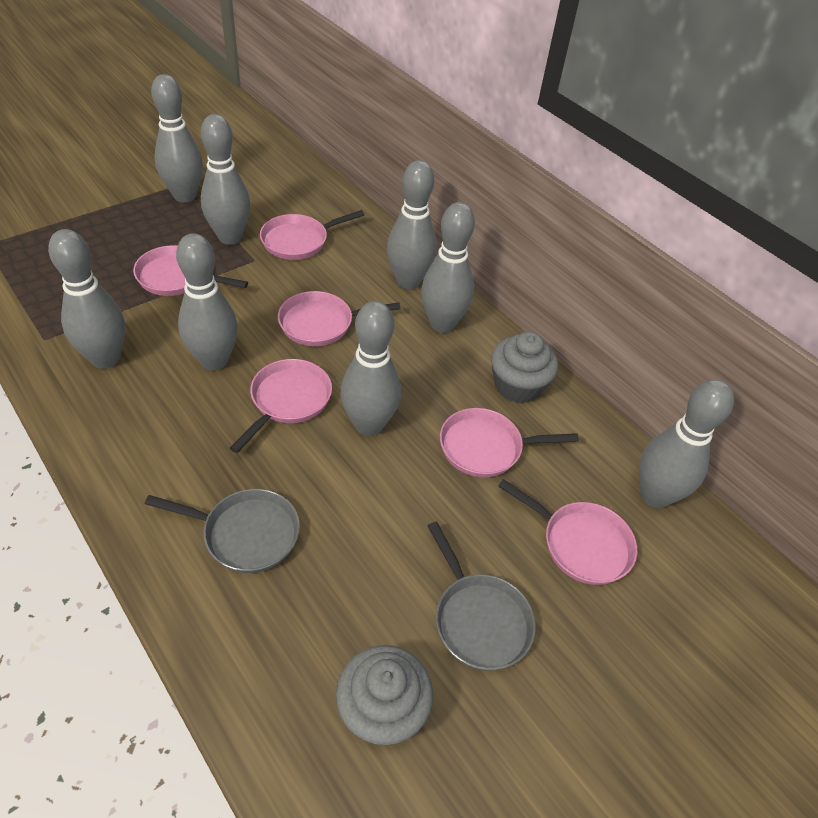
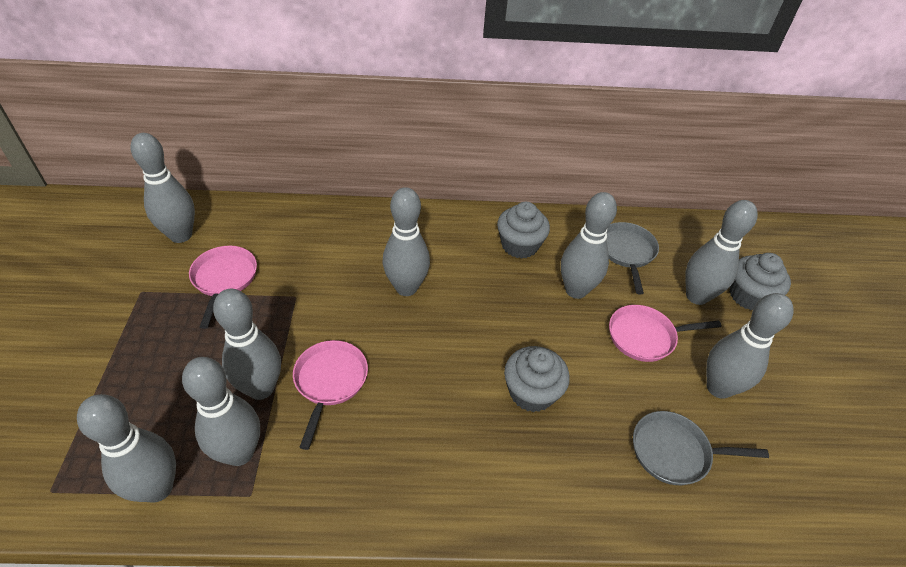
grey cupcake: [336,645,433,745] [491,332,558,403] = 2 -> [497,202,550,259] [504,346,570,412] [730,253,791,310] = 3
pink pan: [133,245,248,296] [230,359,332,453] [260,210,364,260] [278,291,401,346] [440,408,579,477] [498,479,637,585] = 6 -> [189,246,257,329] [293,340,368,450] [609,305,722,362] = 3

